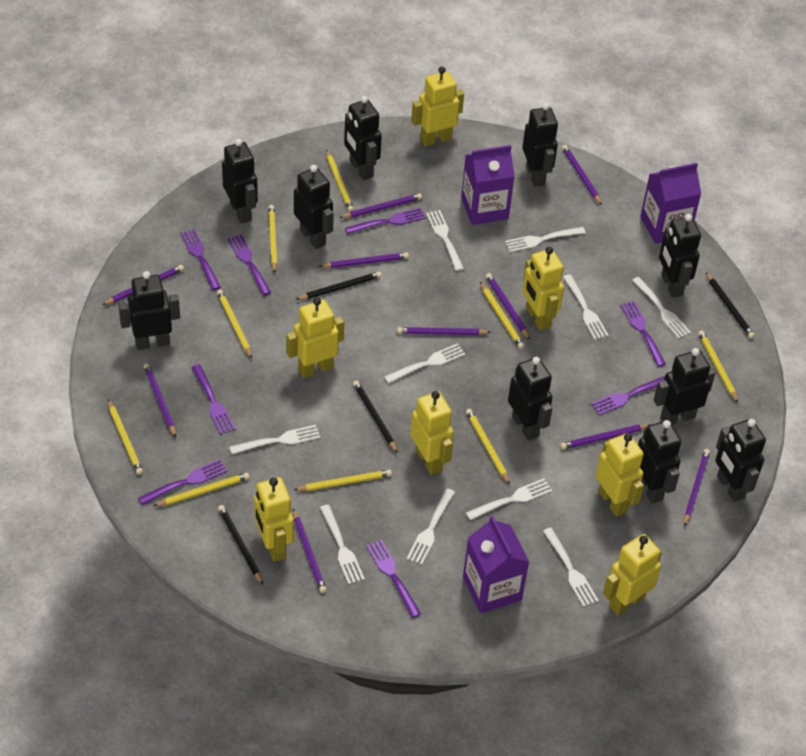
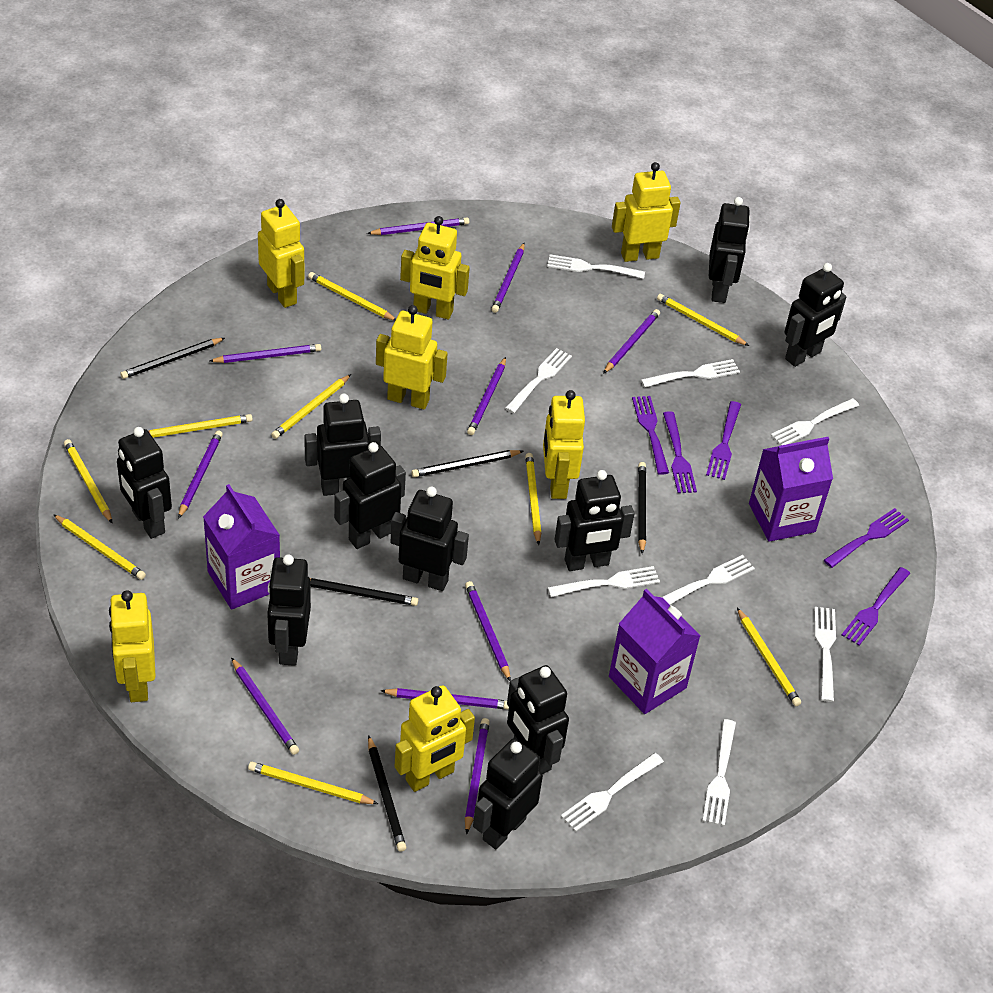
black pencil: [218,505,263,585] [295,272,382,300] [353,380,398,453] [706,273,755,339] = 4 -> [120,338,225,379] [310,578,418,606] [368,735,406,852] [411,450,523,477] [638,462,646,554] = 5
purple fork: [138,459,227,505] [180,229,221,290] [191,364,236,435] [228,235,271,296] [345,208,426,234] [366,539,421,618] [591,376,665,415] [621,301,666,367] = 8 -> [632,396,669,475] [663,411,697,493] [706,401,741,480] [824,508,909,568] [842,567,911,646] = 5
white fork: [229,425,320,454] [320,504,365,584] [384,343,465,384] [407,489,455,565] [426,210,464,271] [466,478,552,520] [505,227,586,252] [543,527,599,607] [563,274,609,340] [632,277,691,339] = 10 -> [505,348,572,413] [547,254,645,279] [548,566,660,597] [561,753,664,832] [641,359,740,388] [662,555,755,605] [702,719,736,826] [771,398,859,445] [814,607,836,702] = 9

